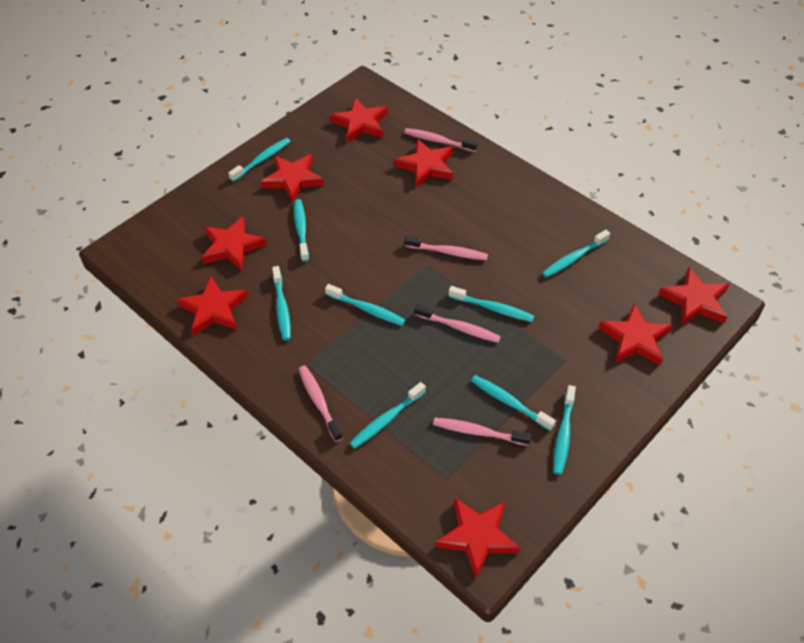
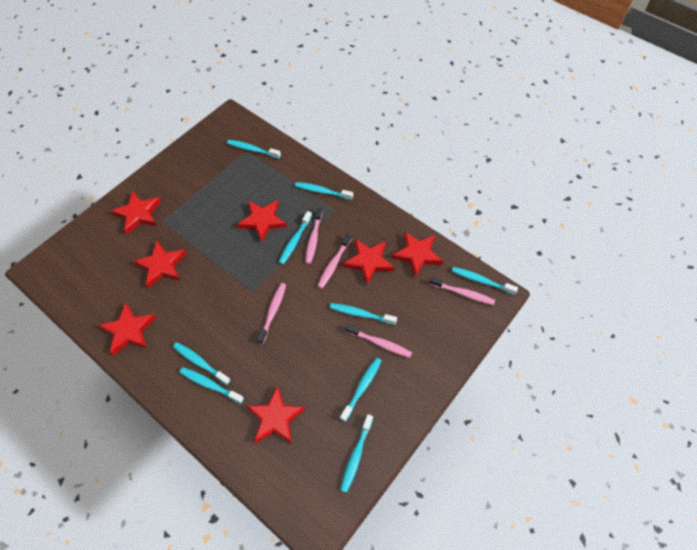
red star: [177,276,248,336] [201,216,267,271] [261,154,324,203] [330,98,388,143] [395,139,453,188] [435,498,520,579] [599,303,673,365] [659,267,729,325] = 8 -> [98,303,156,356] [111,191,161,234] [133,241,186,288] [237,200,287,242] [247,386,306,444] [343,239,394,285] [391,231,443,277] = 7

